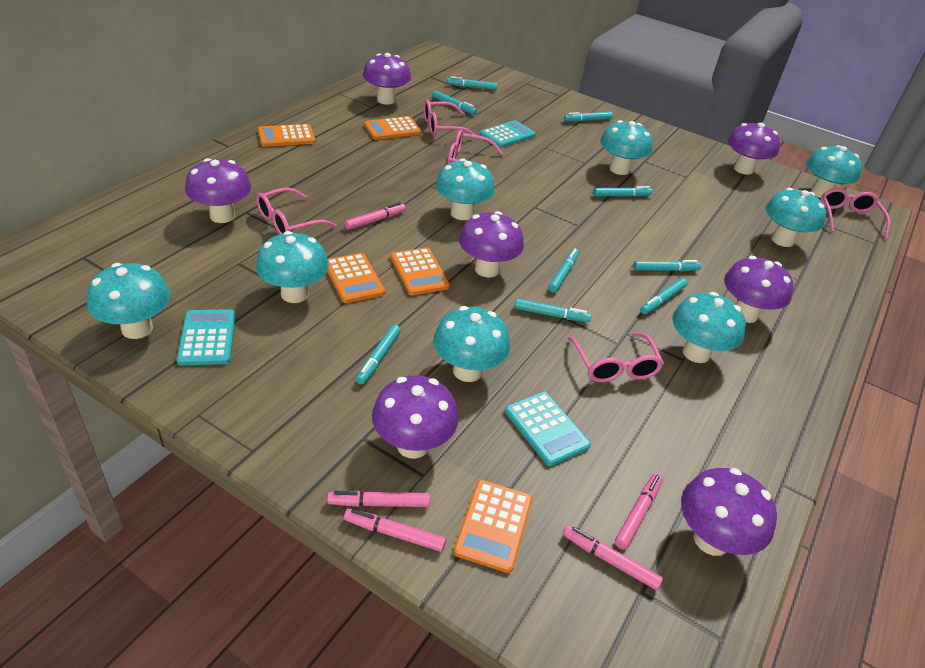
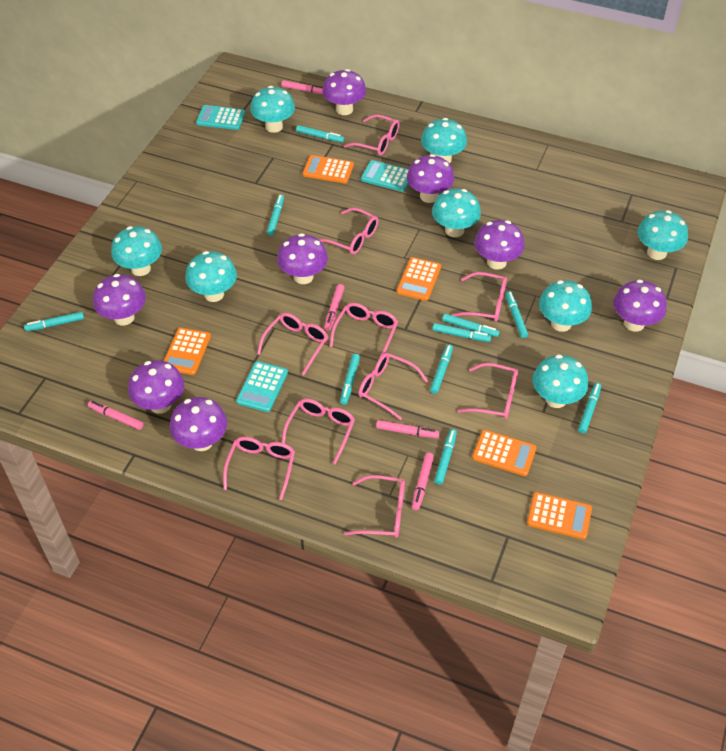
pink glasses: [256,188,337,234] [424,100,475,136] [448,130,504,180] [568,333,664,382] [821,188,890,239] = 5 -> [223,437,295,500] [257,313,328,375] [282,399,355,465] [318,208,378,255] [330,303,398,360] [344,115,400,155] [344,475,405,538] [358,353,428,420] [451,272,507,322] [458,363,518,419] = 10
purple mushroom: [185,158,251,223] [363,53,411,105] [372,375,458,459] [459,211,524,277] [681,468,777,556] [724,256,794,323] [728,123,780,175] = 7 -> [93,274,146,326] [128,360,184,414] [170,397,227,451] [277,233,328,284] [322,69,366,115] [407,154,454,203] [474,220,525,269] [613,280,667,332] = 8
turquoise marker: [356,325,401,384] [432,91,477,115] [447,76,497,90] [515,299,591,322] [548,248,579,292] [564,112,613,122] [593,186,653,197] [633,260,701,271] [640,278,687,314] = 9 -> [24,312,84,331] [267,194,284,236] [296,125,344,142] [340,354,360,405] [430,344,453,394] [433,323,491,342] [434,429,457,485] [442,313,500,337] [506,291,528,338] [578,383,601,433] = 10

